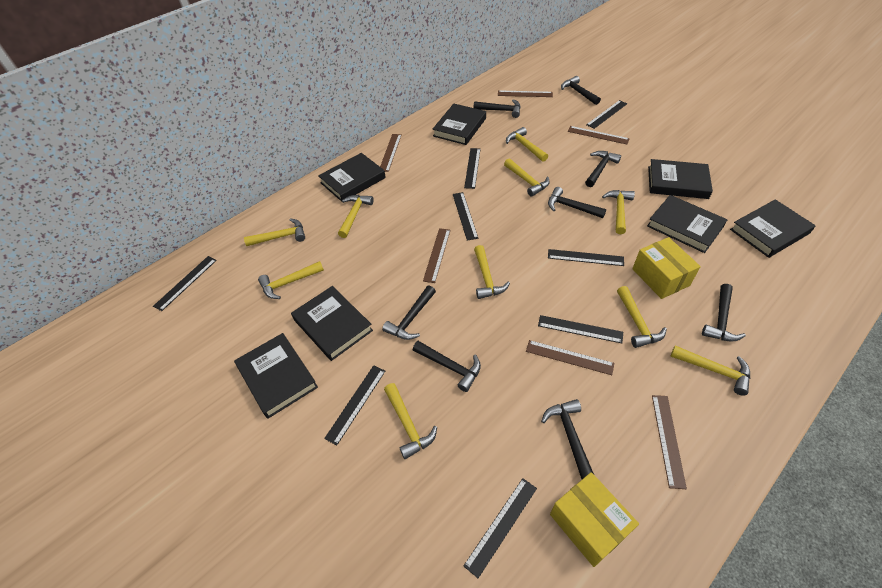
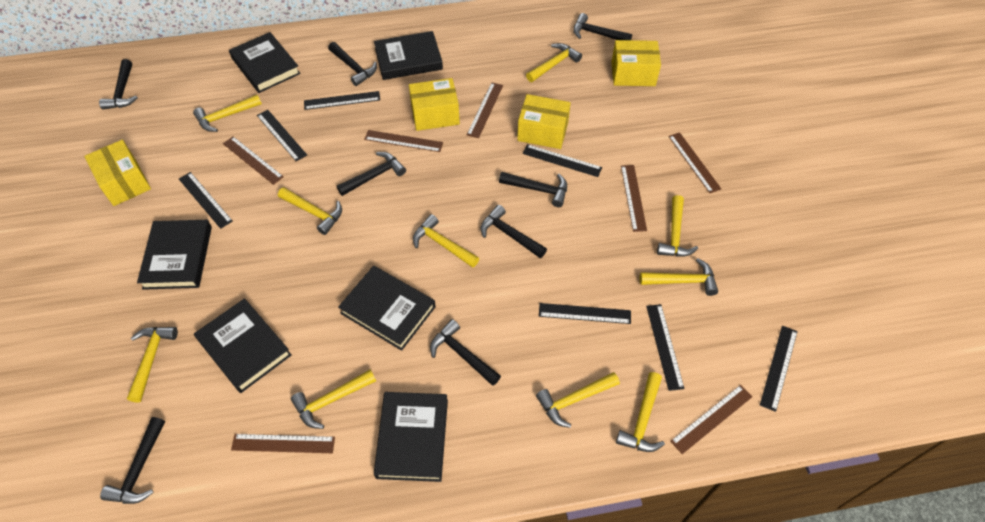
black book: [234,333,318,419] [291,286,373,361] [318,153,386,202] [432,104,486,145] [647,195,728,253] [648,159,713,199] [730,199,816,258] = 7 -> [137,220,212,290] [194,298,292,393] [229,32,301,93] [338,266,436,351] [374,31,443,80] [374,392,448,482] = 6
black ruler: [153,256,217,311] [324,365,385,445] [453,192,478,240] [464,148,481,189] [464,478,537,578] [538,315,623,343] [548,249,624,266] [586,100,627,129] = 8 -> [179,172,233,229] [257,110,307,161] [304,91,380,110] [522,144,602,177] [539,303,631,324] [646,304,685,391] [760,326,798,412] = 7
brown ruler: [380,134,402,172] [423,228,450,283] [498,90,553,97] [526,340,614,375] [568,126,630,144] [652,395,687,489] = 6 -> [223,136,284,185] [231,434,335,453] [364,130,443,152] [467,82,503,138] [621,165,647,232] [668,132,721,193] [670,385,752,454] = 7
yellow box: [550,472,639,567] [632,237,701,299] = 2 -> [84,140,151,206] [409,78,460,131] [517,94,571,149] [612,40,661,86] = 4

